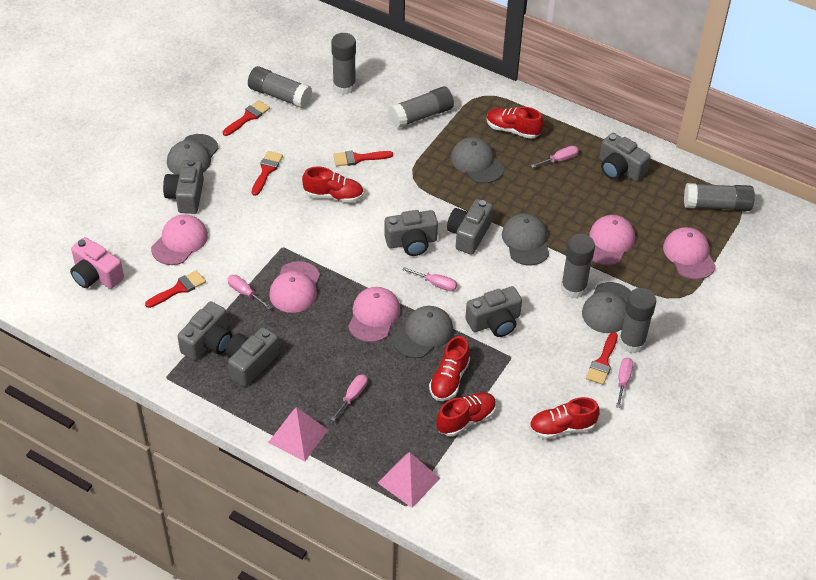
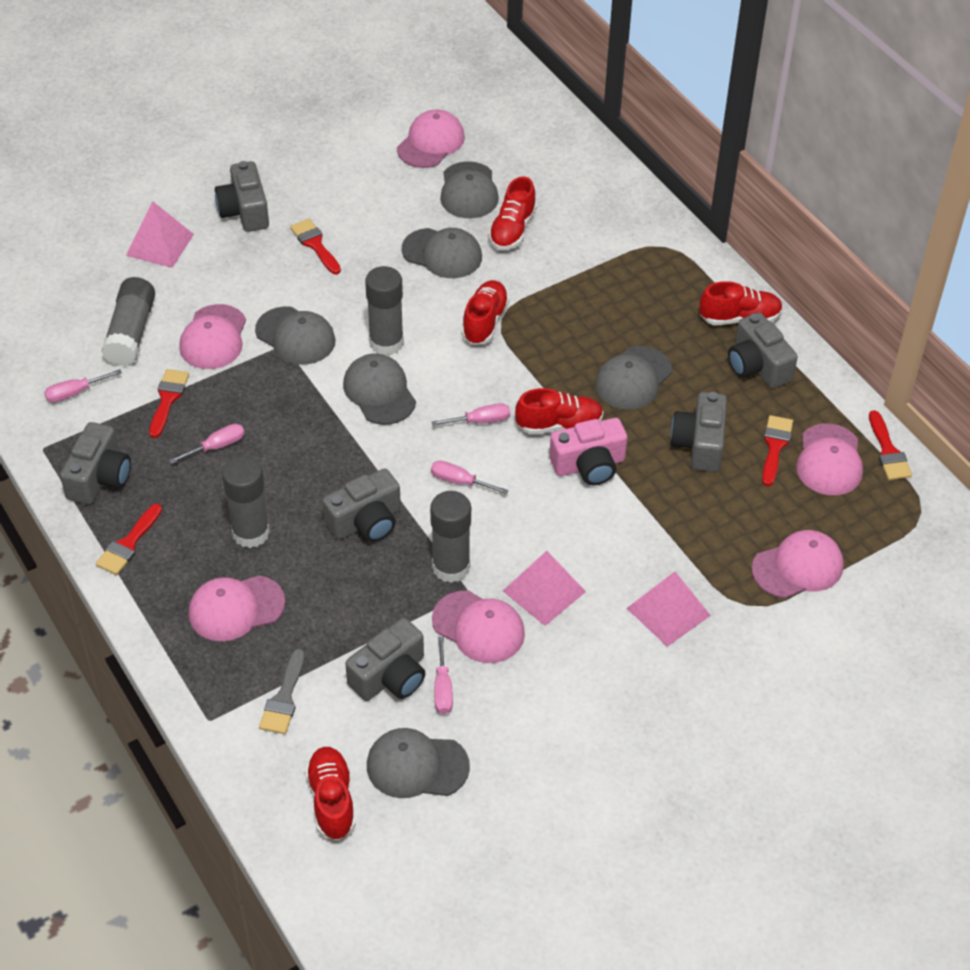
grey brush: none = 0 -> [259,649,305,734] = 1
grey camera: [163,159,204,214] [177,301,232,360] [225,327,279,387] [384,210,438,256] [447,199,493,255] [465,286,522,337] [599,133,651,182] = 7 -> [60,422,131,504] [215,161,269,232] [322,468,401,542] [345,618,425,701] [670,392,727,472] [728,312,798,388] = 6
grey cap: [167,134,219,175] [392,306,453,358] [451,137,504,184] [502,213,549,265] [582,282,631,333] = 5 -> [255,306,336,365] [343,353,416,425] [367,728,470,798] [402,228,482,278] [440,161,499,218] [595,346,672,409] = 6
grey glue stick: [248,66,312,108] [331,33,356,95] [389,86,454,128] [561,234,595,299] [619,288,656,353] [684,183,755,211] = 6 -> [101,277,155,366] [222,456,270,548] [365,266,404,355] [430,491,471,583] = 4
pink cap: [151,214,208,265] [269,261,320,313] [348,287,401,342] [589,215,635,265] [663,227,716,280] = 5 -> [179,304,246,369] [189,575,285,641] [397,110,465,168] [432,591,525,663] [752,530,844,598] [796,423,863,495] = 6
pink pyramid: [268,407,328,461] [378,452,440,508] = 2 -> [126,201,194,268] [503,551,586,626] [627,571,711,647] = 3

